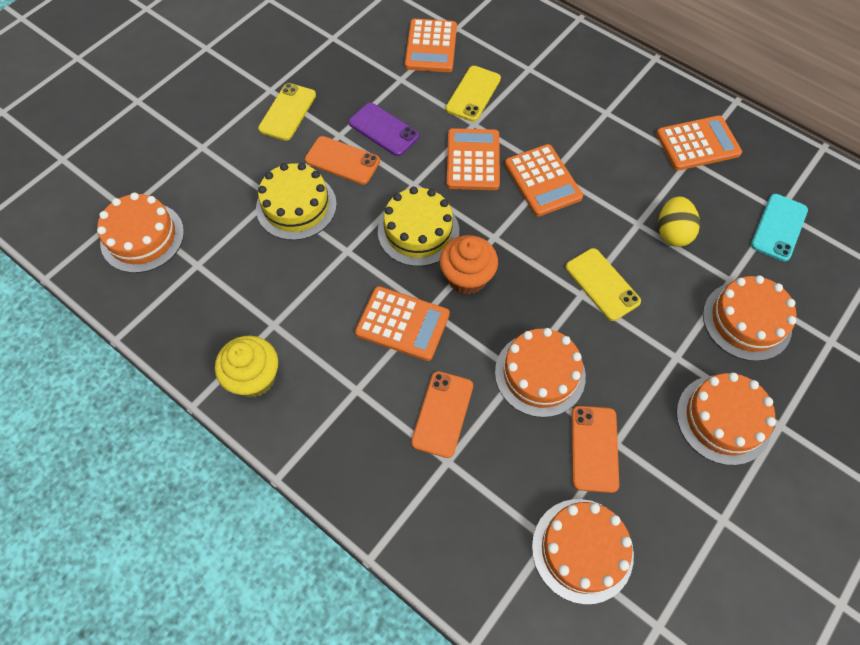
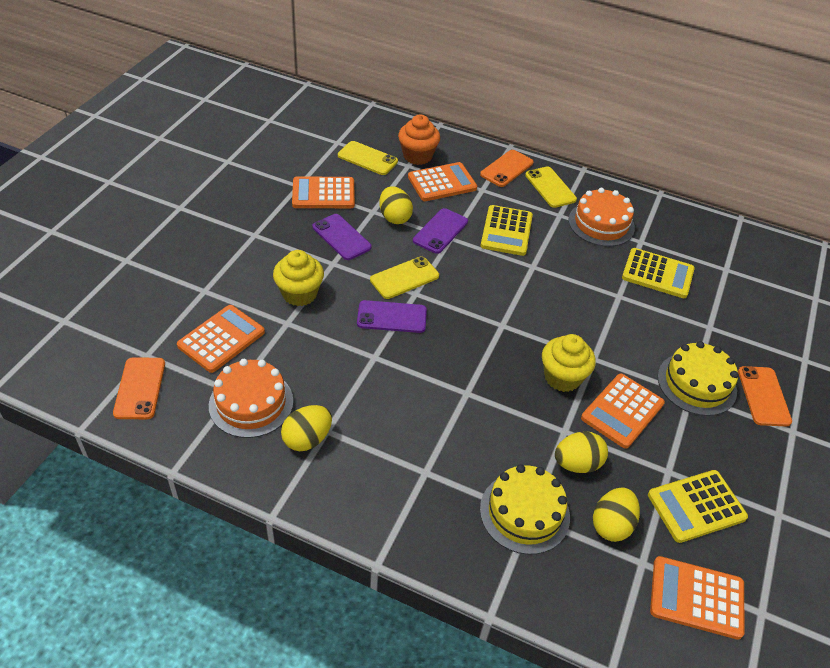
orange cake: [97,193,184,273] [495,328,586,417] [532,499,634,604] [676,373,776,465] [703,275,796,361] = 5 -> [209,359,293,438] [568,188,635,247] = 2
purple phone: [349,103,419,156] = 1 -> [313,214,372,260] [357,300,427,333] [413,208,468,254] = 3
turquoise phone: [751,194,808,262] = 1 -> none = 0
yellow calculator: none = 0 -> [481,205,533,256] [622,248,695,298] [648,470,748,543] = 3
yellow cupcake: [215,335,278,397] = 1 -> [273,250,324,306] [542,334,596,392] = 2
yellow egg: [658,196,700,247] = 1 -> [281,405,332,451] [379,186,413,224] [555,431,608,473] [593,487,640,542] = 4

